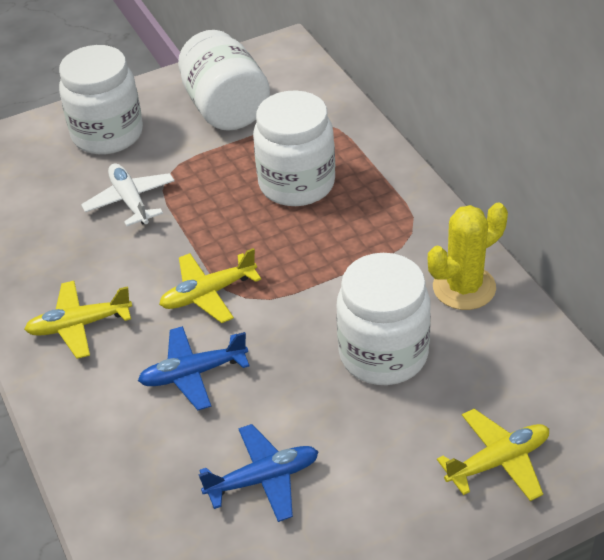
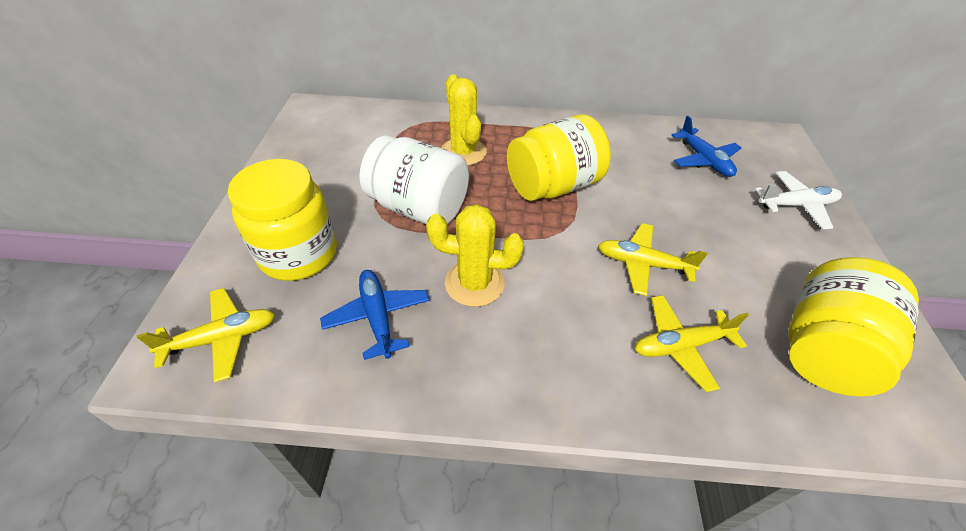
white jar: [59,45,143,154] [178,30,270,131] [253,90,335,206] [337,253,431,385] = 4 -> [360,135,469,224] = 1
yellow cactus: [428,202,508,310] = 1 -> [426,204,524,307] [441,75,487,166] = 2
yellow jar: none = 0 -> [228,159,337,281] [507,114,611,201] [789,257,919,397] = 3

